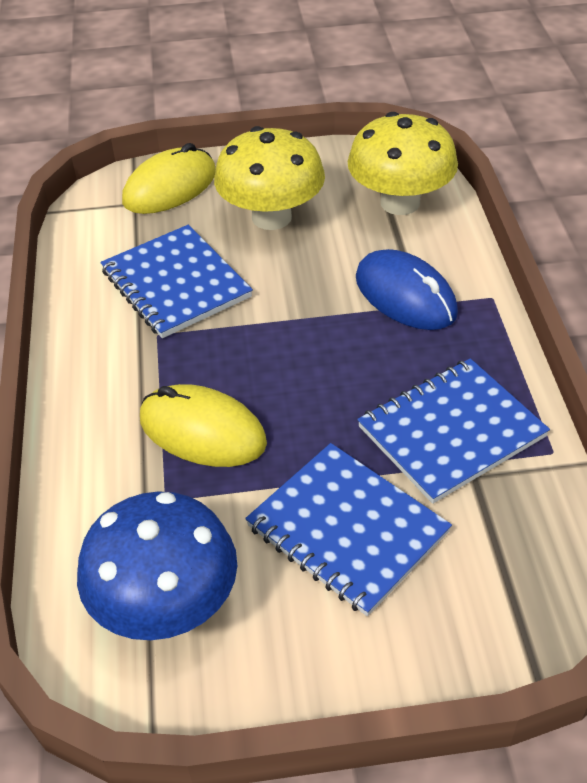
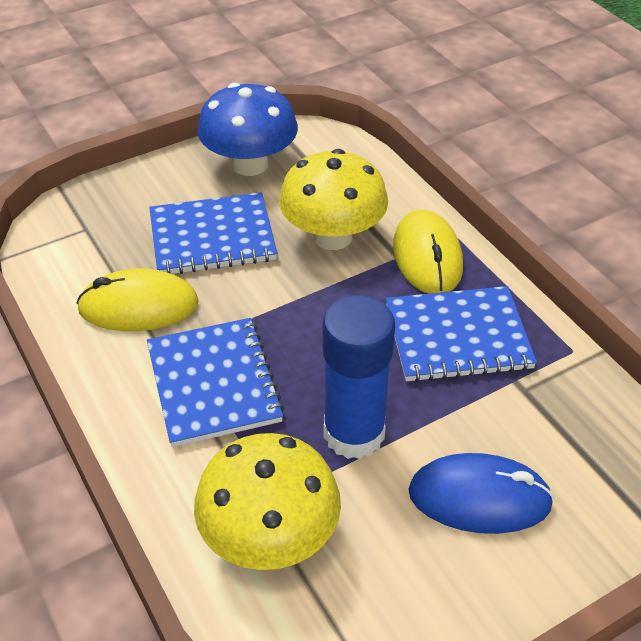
blue glue stick: none = 0 -> [323,295,395,459] = 1

